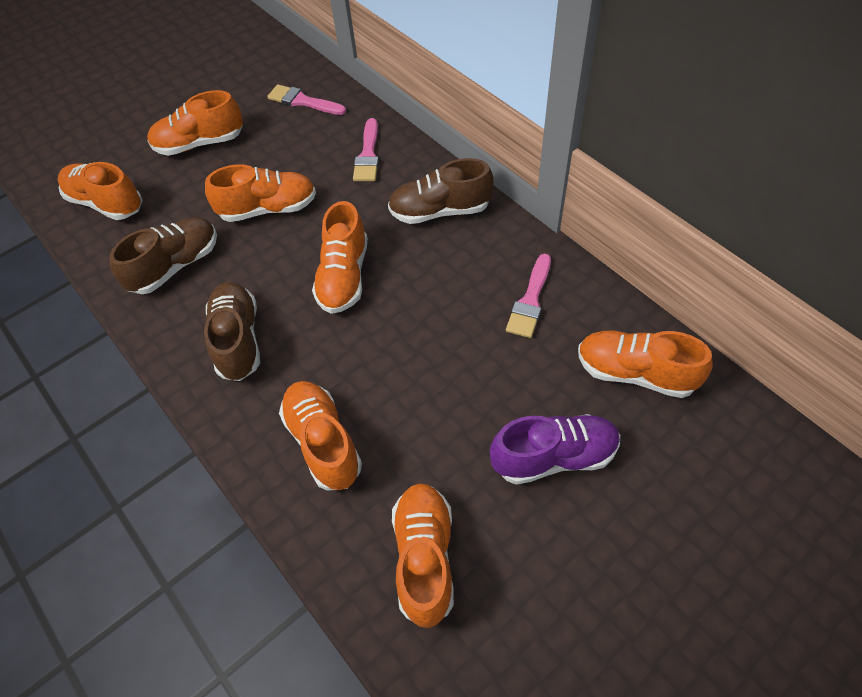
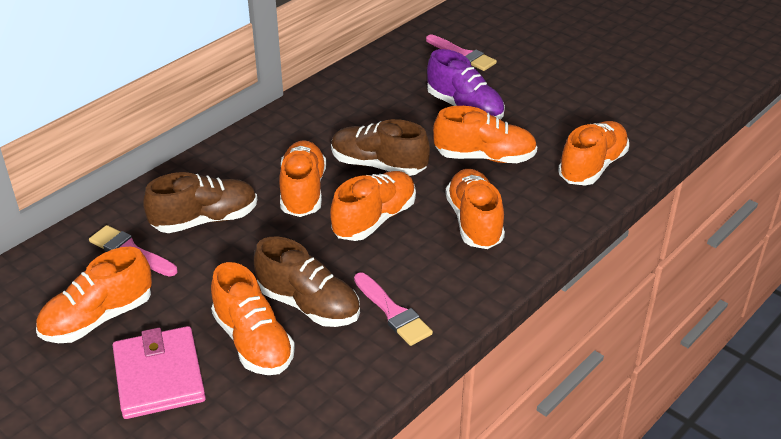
pink wallet: none = 0 -> [113,326,206,419] = 1

